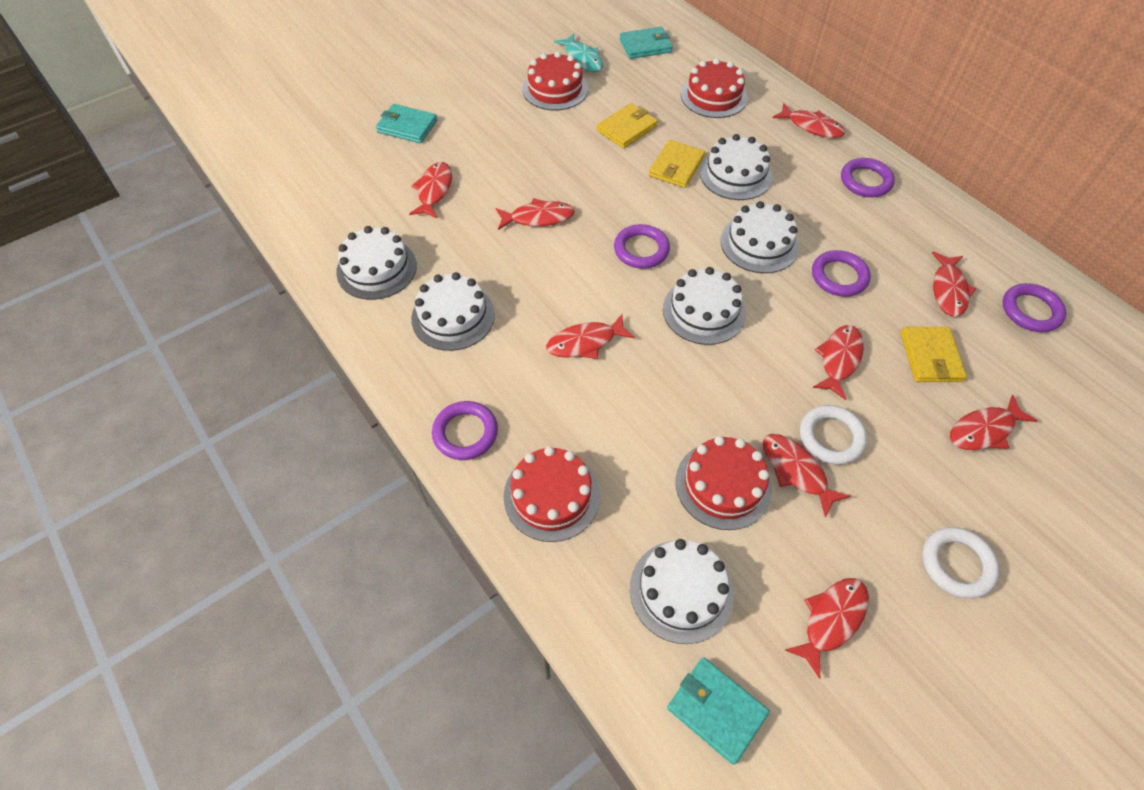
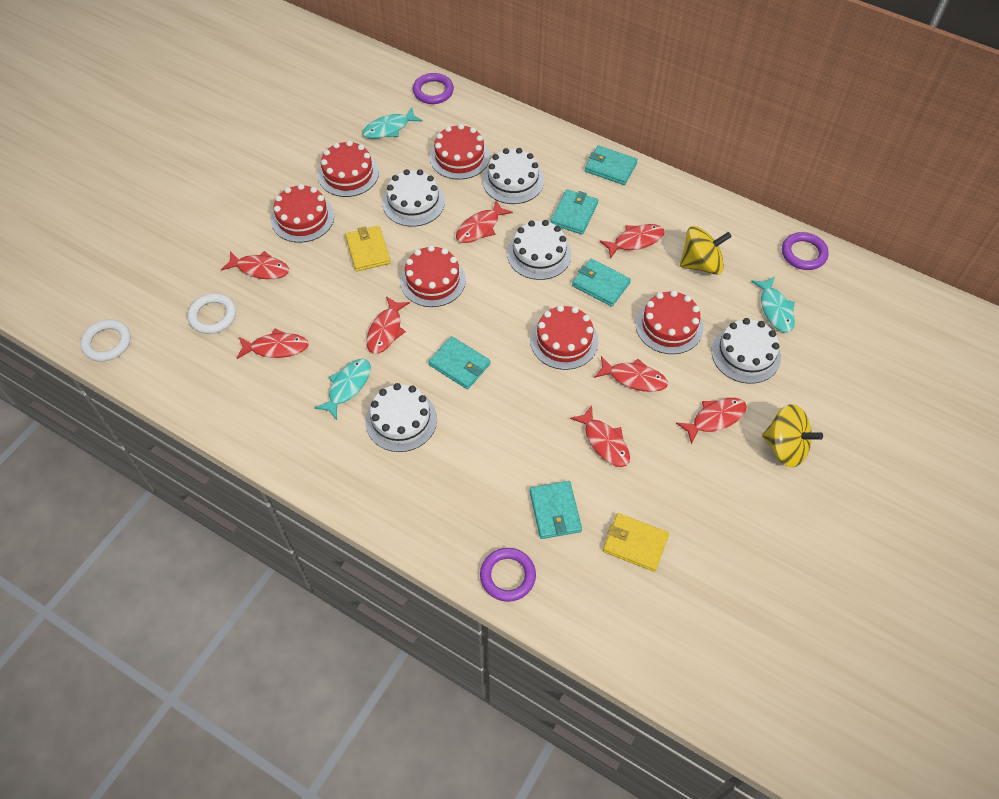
purple ring: [432,401,498,460] [614,224,670,269] [812,250,871,297] [841,158,895,197] [1003,283,1066,332] = 5 -> [413,73,454,104] [480,548,536,602] [782,232,829,270] = 3
red cake: [503,446,600,542] [522,51,588,111] [676,436,772,530] [681,58,748,118] = 4 -> [271,184,334,243] [318,140,379,197] [400,245,466,307] [430,124,490,180] [530,305,599,370] [636,290,704,354] = 6
red fish: [409,162,452,218] [496,198,575,230] [546,314,635,359] [763,434,851,518] [773,103,845,138] [785,578,869,679] [813,325,864,400] [932,252,977,317] [950,395,1037,450] = 9 -> [221,251,289,279] [237,329,309,359] [366,296,410,354] [456,200,513,243] [570,405,630,467] [594,356,668,392] [599,224,665,259] [676,398,747,445] = 8
turquoise fish: [554,34,603,72] = 1 -> [315,359,371,420] [362,108,423,139] [751,276,795,333] = 3
turquoise wallet: [376,104,437,143] [620,27,673,59] [667,657,770,765] = 3 -> [428,336,491,389] [530,481,582,539] [550,189,598,235] [572,259,631,307] [585,145,638,185] = 5
white cake: [336,226,417,300] [411,272,495,351] [630,539,734,644] [663,267,746,345] [700,134,773,200] [721,201,799,273] = 6 -> [365,383,437,452] [383,169,445,227] [483,148,544,204] [507,220,572,280] [712,318,781,384] = 5
yellow spinning top: none = 0 -> [680,226,732,275] [762,404,823,467] = 2
yellow wallet: [597,103,658,148] [649,140,705,188] [900,327,967,382] = 3 -> [345,226,391,272] [603,513,669,572] = 2

